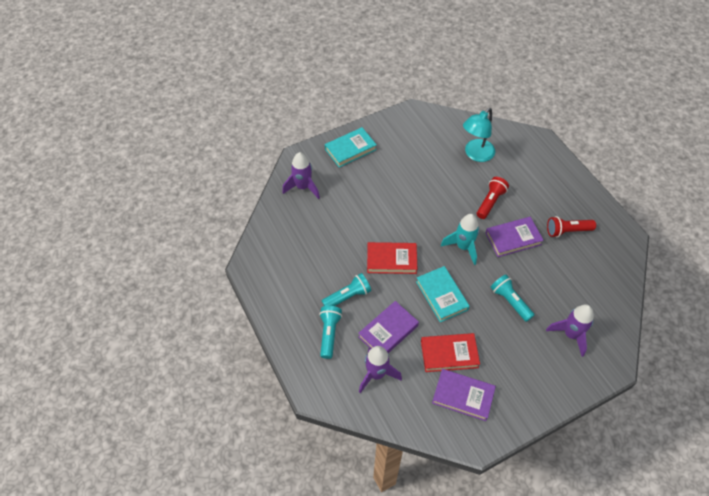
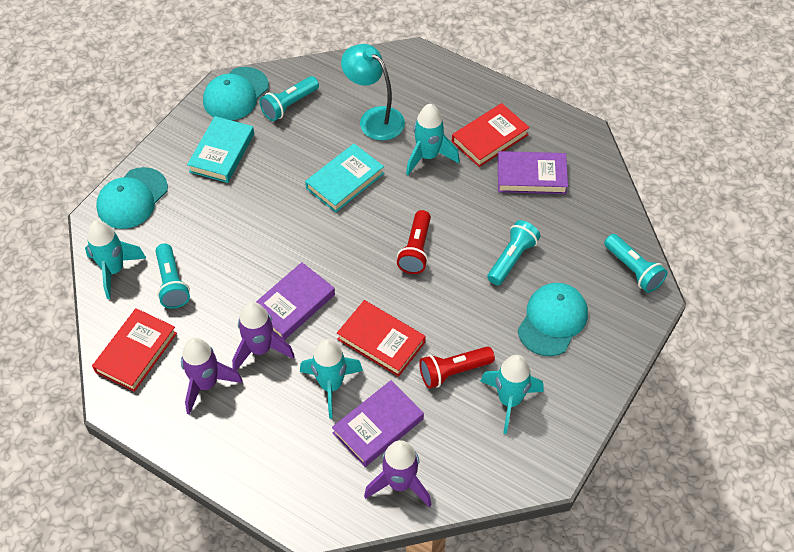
red book: [367,242,417,274] [421,333,480,372] = 2 -> [92,308,177,392] [337,300,425,377] [452,103,530,167] = 3
turquoise cap: none = 0 -> [96,167,168,229] [203,67,269,120] [518,283,588,356] = 3
turquoise flashlight: [319,306,342,359] [322,273,371,306] [490,275,535,322] = 3 -> [156,243,190,309] [259,76,319,121] [487,220,541,285] [604,234,668,293] = 4
turquoise rocket: [441,214,479,265] = 1 -> [85,220,146,299] [300,339,363,419] [406,104,459,175] [480,355,544,434] = 4

